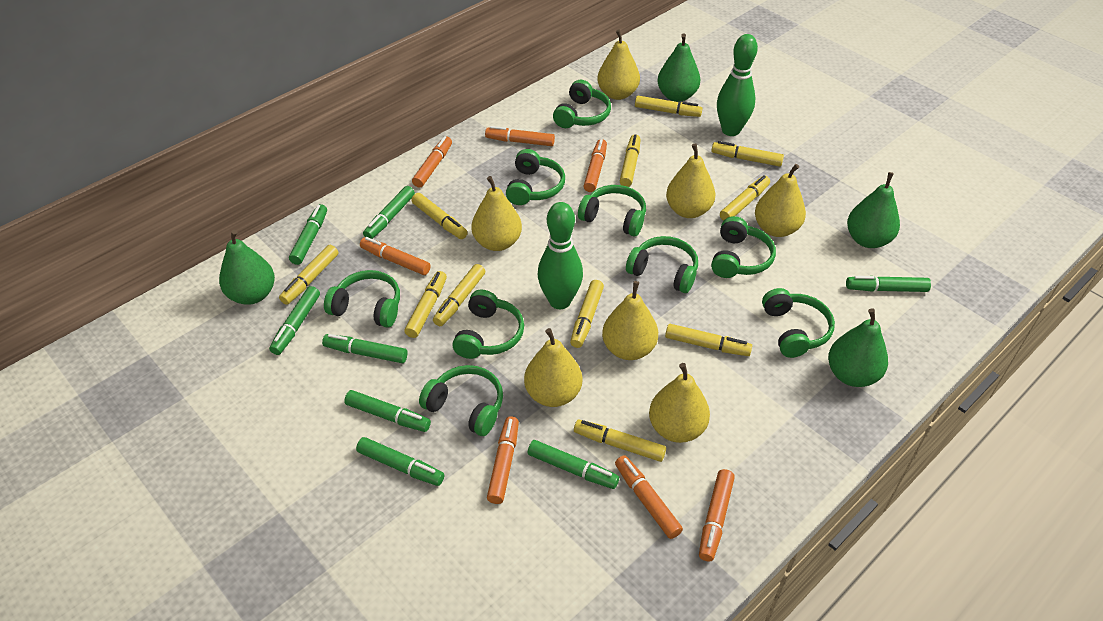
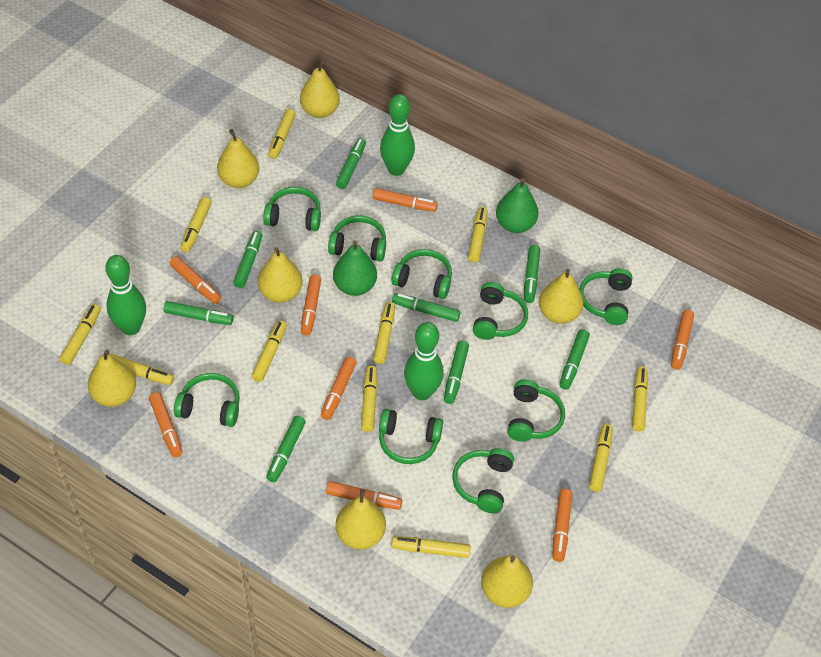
green bowling pin: [538,202,583,309] [717,34,758,136] = 2 -> [105,255,146,335] [380,94,415,176] [404,322,444,400] = 3
green pear: [219,230,275,305] [657,33,700,102] [828,308,888,387] [847,172,900,248] = 4 -> [333,241,377,296] [496,178,539,233] = 2
orange marker: [360,237,431,275] [412,136,452,188] [485,126,555,146] [487,416,519,504] [584,139,607,192] [615,455,683,539] [699,469,735,562] = 7 -> [149,392,183,457] [169,256,221,304] [301,275,321,336] [321,357,356,420] [326,481,402,510] [373,188,438,212] [552,489,573,562] [671,310,694,370] = 8

